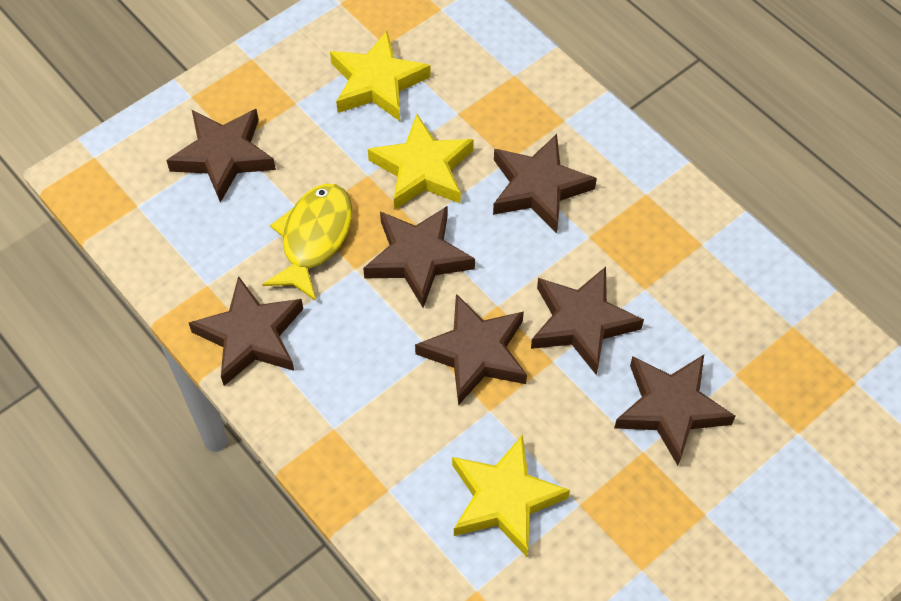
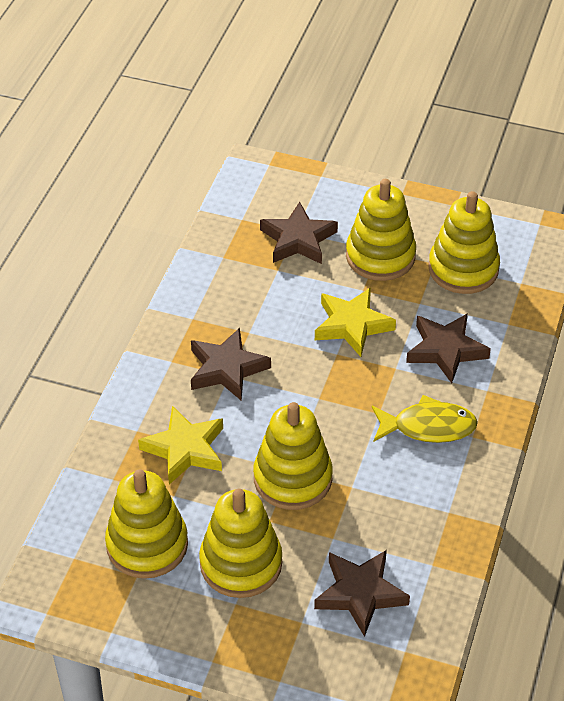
brown star: [166,109,276,203] [189,276,303,386] [363,206,475,308] [415,294,527,405] [493,134,597,233] [531,267,644,375] [614,355,736,466] = 7 -> [191,328,271,401] [260,202,338,264] [314,550,410,637] [406,313,491,383] = 4
yellow stacking toy: none = 0 -> [105,469,188,579] [199,489,282,598] [253,402,333,510] [346,179,416,281] [428,191,500,294] = 5
yellow star: [330,31,431,121] [368,114,474,210] [452,435,570,557] = 3 -> [138,406,223,485] [315,287,396,357] = 2

